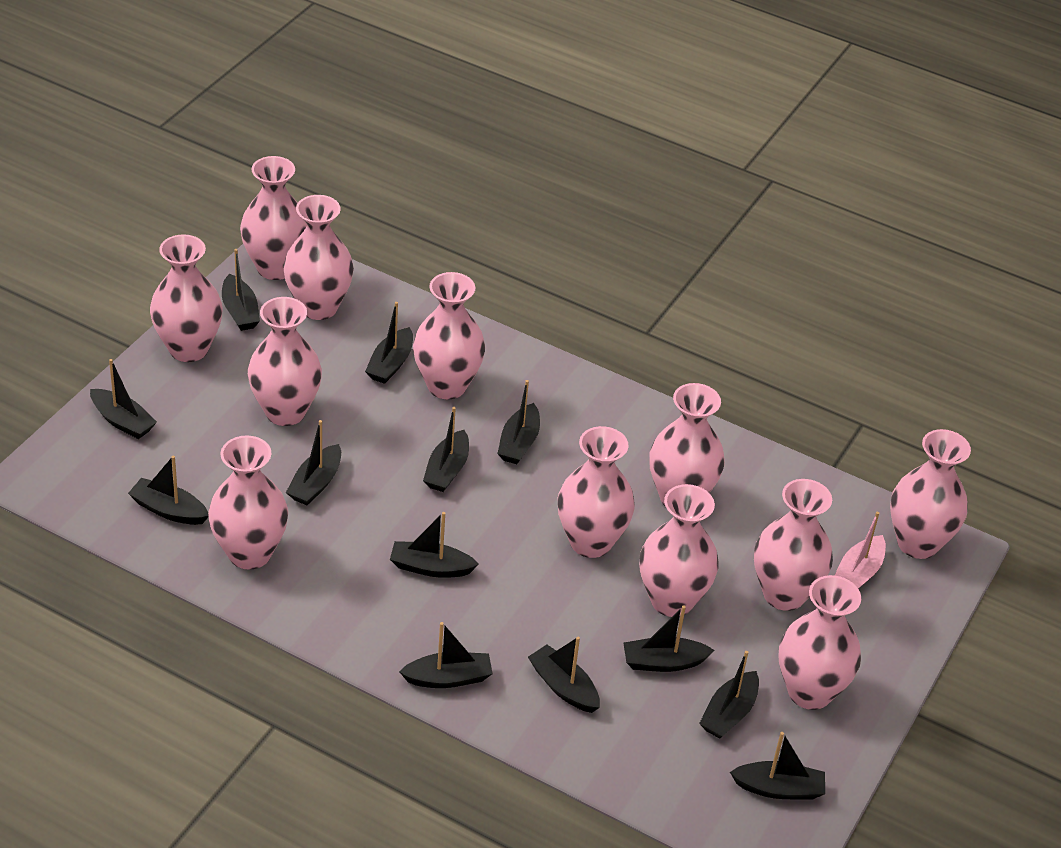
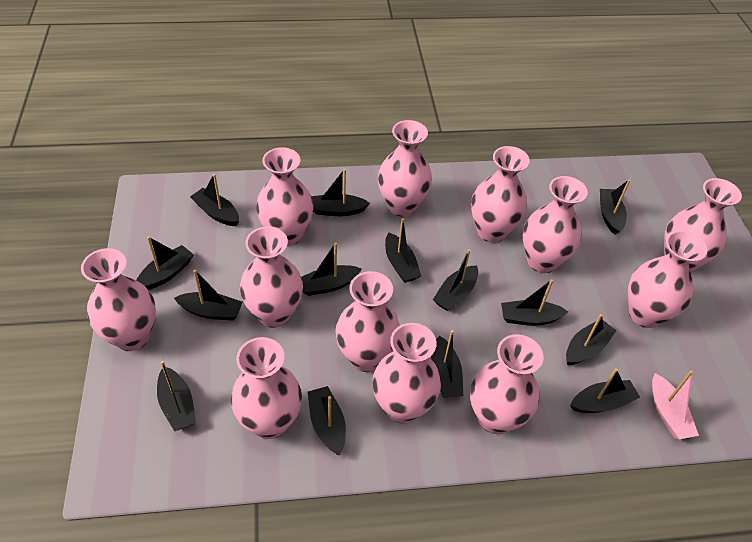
black boat: [90,359,157,439] [128,456,209,525] [222,249,260,331] [286,420,341,505] [365,302,413,384] [390,512,479,578] [399,622,493,688] [423,407,469,492] [497,380,540,464] [528,637,600,713] [623,606,715,672] [699,651,759,739] [730,732,825,799] = 13 -> [136,236,194,290] [157,361,196,431] [174,270,242,321] [190,174,239,226] [301,243,362,296] [308,386,346,455] [311,169,370,216] [385,218,421,283] [431,330,463,398] [433,249,478,311] [501,279,568,326] [566,314,617,365] [570,368,640,413] [600,180,630,235] = 14

